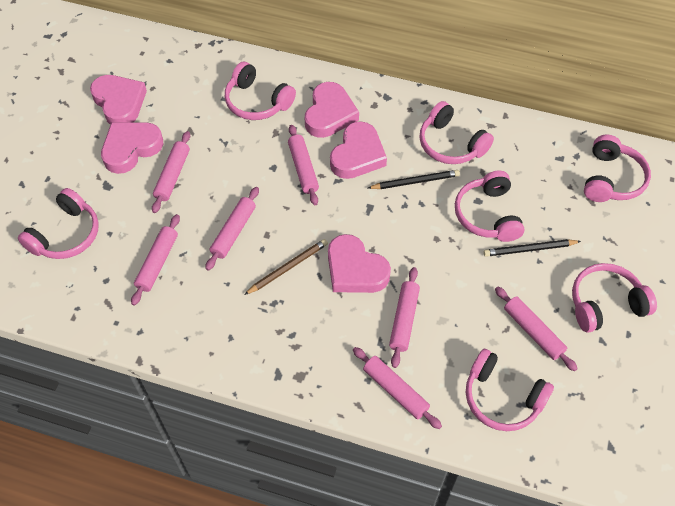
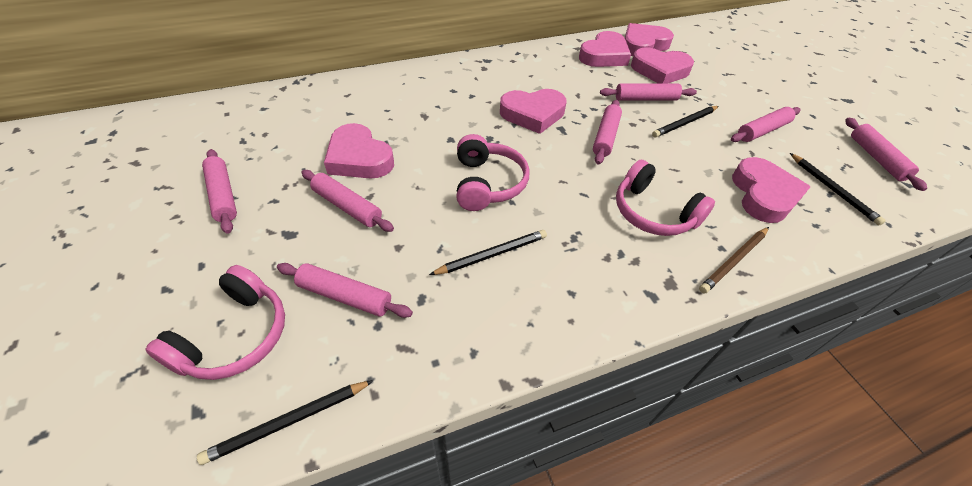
black pencil: [368,170,460,189] [483,239,581,257] = 2 -> [197,380,374,465] [429,230,547,275] [652,106,719,138] [790,153,886,225] = 4
pink headphones: [18,188,99,259] [225,62,296,120] [419,101,494,164] [455,171,524,242] [466,349,554,431] [572,263,657,333] [584,135,651,202] = 7 -> [145,265,285,380] [457,134,530,211] [616,160,715,236] = 3
pink heart: [90,75,147,125] [101,122,163,174] [305,82,359,138] [328,234,391,293] [330,121,387,179] = 5 -> [324,123,394,179] [500,89,567,134] [579,31,631,67] [625,23,674,56] [631,47,694,84] [732,157,810,223] = 6

